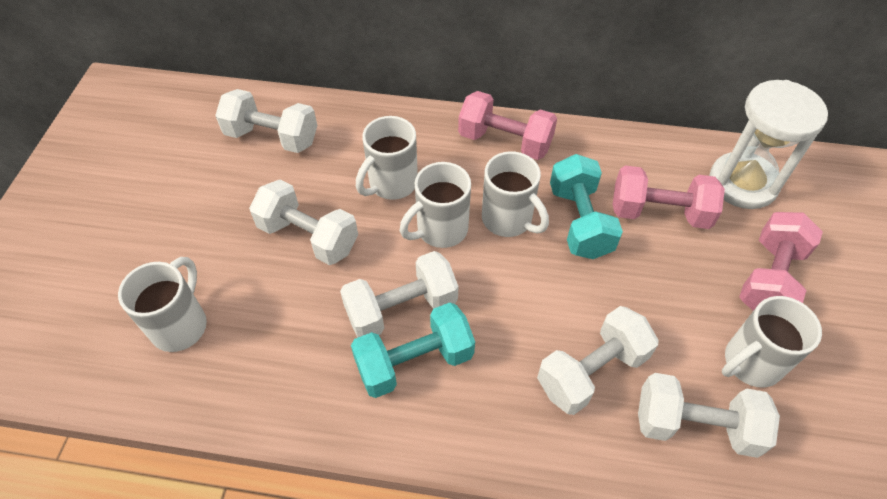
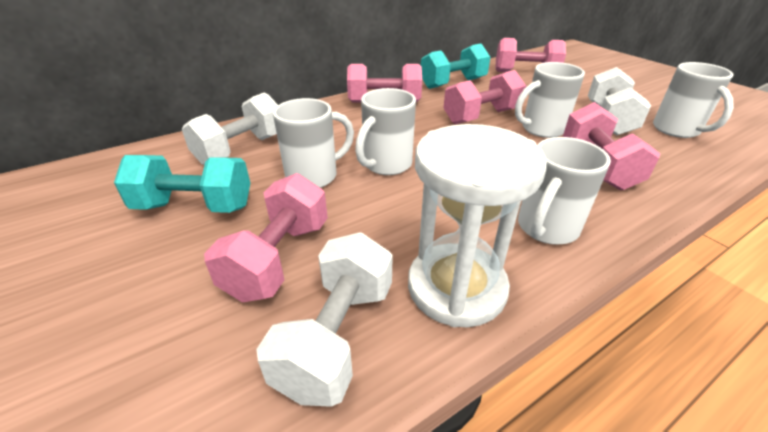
pink dumbbell: [458,91,557,160] [613,165,725,229] [739,212,823,311] = 3 -> [204,173,328,303] [347,64,422,103] [444,70,526,124] [495,38,566,72] [563,102,660,190] = 5
white dumbbell: [215,89,317,153] [249,180,358,265] [340,251,458,337] [537,306,659,415] [638,373,780,458] = 5 -> [182,92,278,165] [256,233,393,407] [588,67,651,136] = 3

